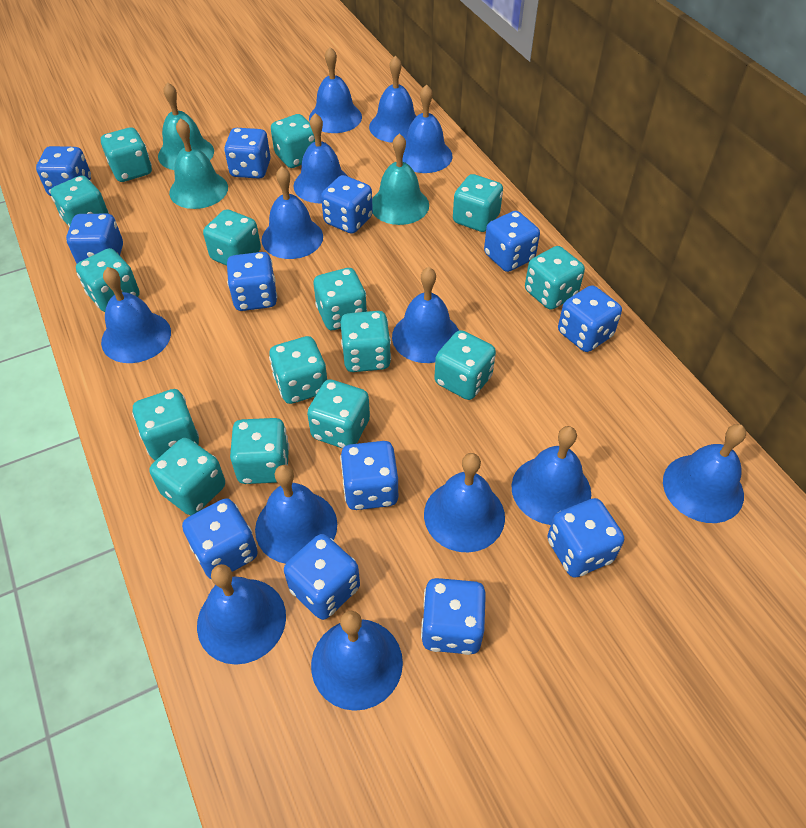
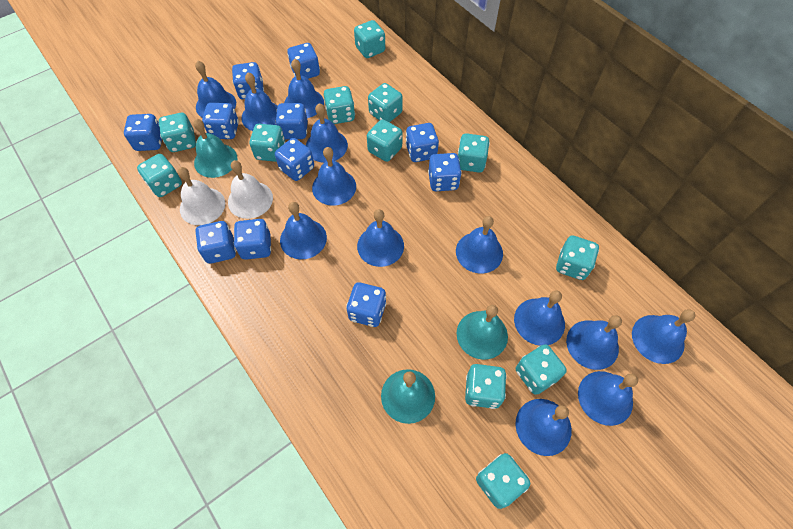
blue dice: [36,146,91,196] [66,214,123,264] [182,498,258,580] [224,128,271,179] [227,252,277,311] [284,534,360,620] [321,175,373,234] [340,441,398,510] [421,578,486,655] [484,211,540,272] [547,498,624,578] [558,285,622,352] = 12 -> [124,114,162,151] [195,221,236,264] [202,103,239,139] [232,62,264,99] [234,219,271,260] [275,103,308,139] [275,138,314,181] [287,43,320,79] [346,282,386,327] [406,123,439,162] [428,153,462,191] = 11
turquoise dice: [51,176,109,228] [76,248,140,312] [101,127,152,182] [132,389,199,461] [149,438,225,515] [203,209,261,266] [230,418,289,484] [269,336,327,404] [271,114,315,168] [307,379,370,449] [314,268,367,330] [340,311,391,372] [434,330,496,400] [453,174,503,232] [525,246,585,310] = 15 -> [137,154,182,197] [159,113,196,152] [250,124,286,162] [324,86,355,124] [354,20,385,58] [367,119,403,162] [368,83,403,123] [458,133,490,173] [465,364,507,409] [476,453,530,509] [516,344,567,395] [556,235,599,280] = 12
white bell: none = 0 -> [178,167,225,225] [228,160,273,219] = 2

